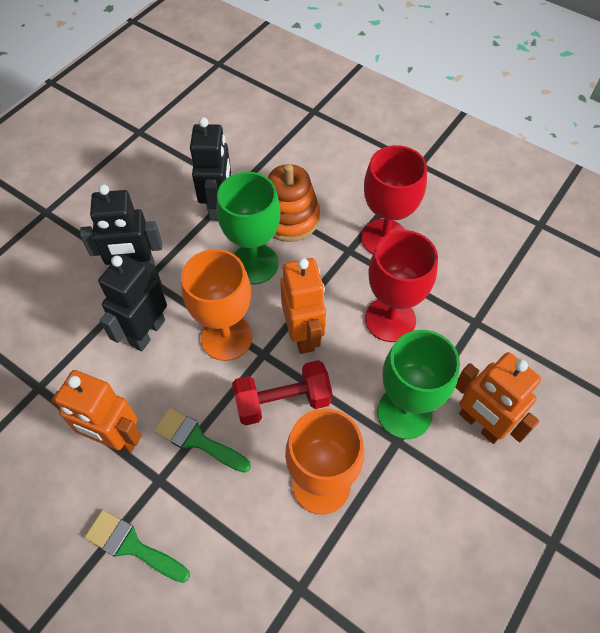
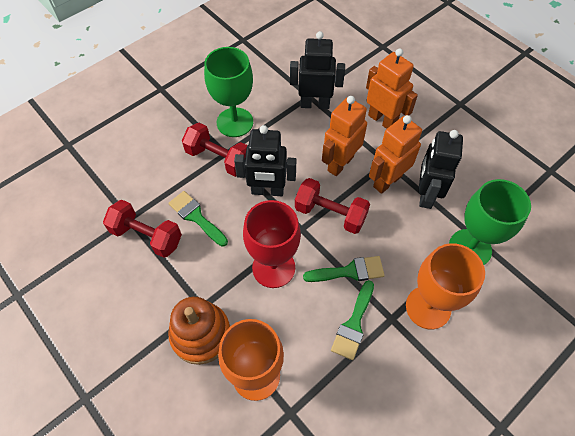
green brush: [84,510,190,583] [154,408,251,473] = 2 -> [168,191,228,247] [303,256,385,282] [331,280,374,360] = 3
red dumbbell: [232,360,332,426] = 1 -> [103,200,182,258] [182,123,247,177] [295,178,370,234] = 3
red goblet: [361,145,427,254] [365,230,438,342] = 2 -> [243,200,301,288] = 1

